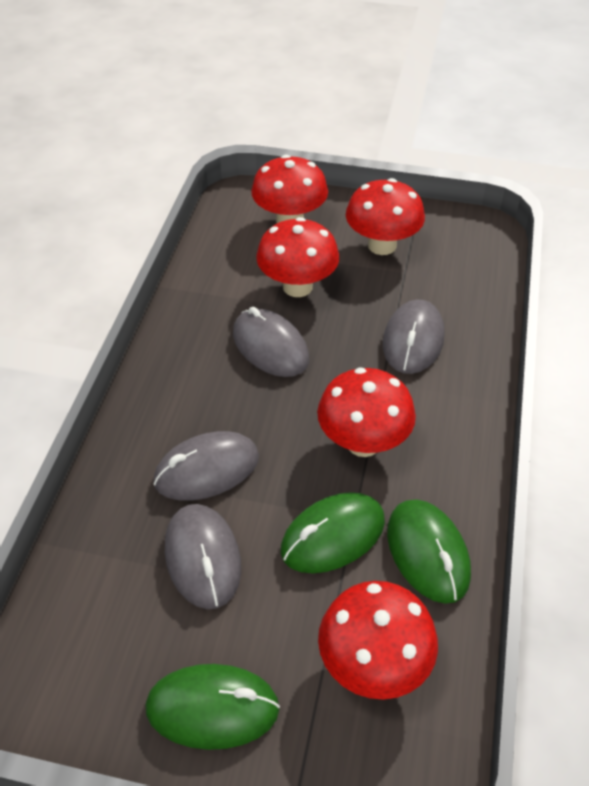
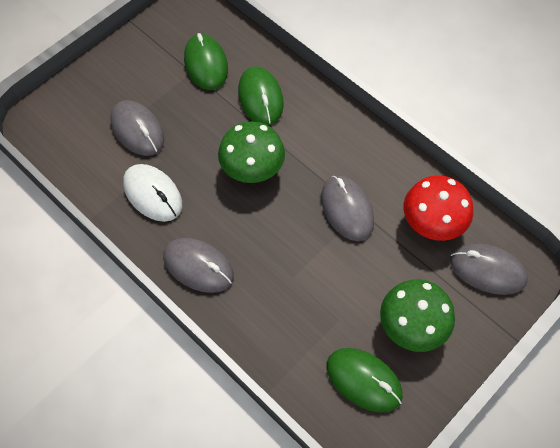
green mushroom: none = 0 -> [218,121,285,183] [380,279,455,352] = 2
red mushroom: [251,155,328,223] [256,217,339,297] [317,367,416,457] [318,581,438,700] [346,178,425,255] = 5 -> [403,175,473,241] = 1
white mouse: none = 0 -> [123,164,182,222] = 1

